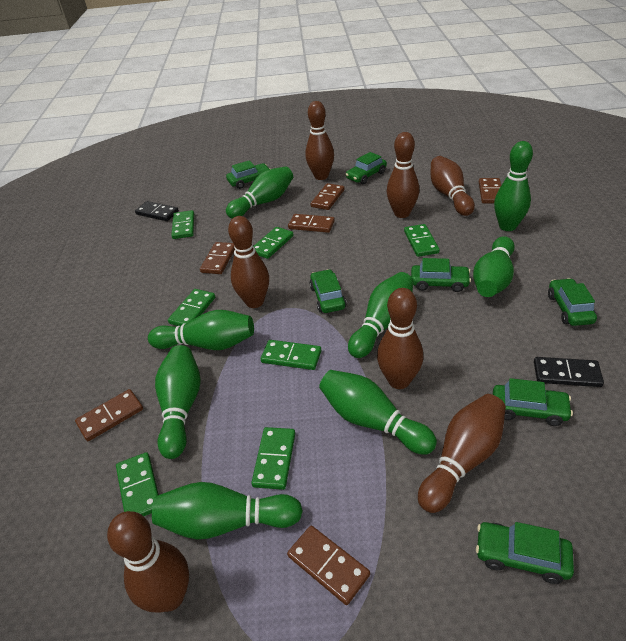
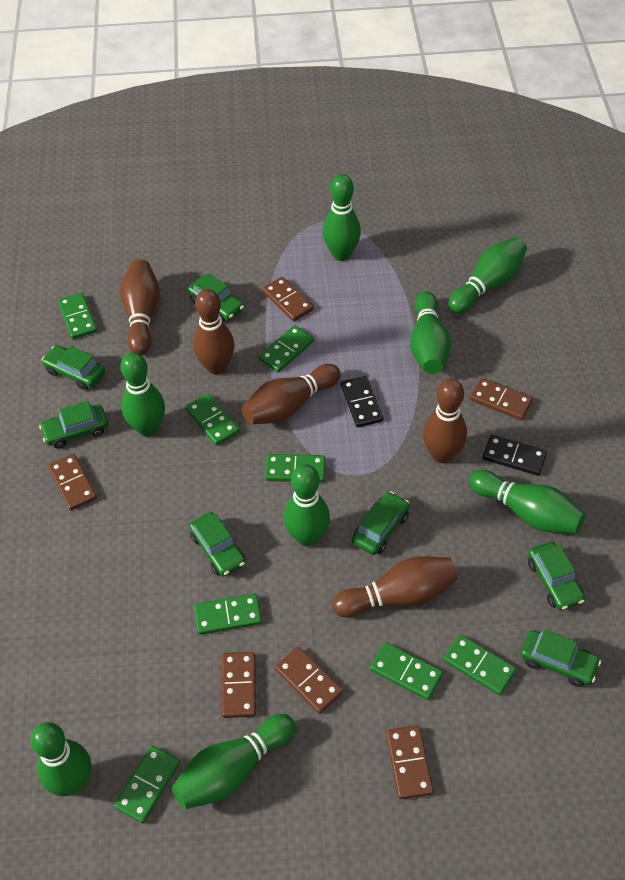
brown bowling pin: [107,511,189,613] [228,216,269,308] [306,101,334,180] [377,288,423,389] [387,132,419,218] [418,394,506,513] [431,156,475,216] = 7 -> [120,259,160,355] [193,289,234,375] [242,364,340,425] [332,556,458,617] [423,379,467,463] = 5
green domino: [116,452,159,516] [168,289,215,326] [171,210,194,239] [251,427,295,490] [254,227,293,259] [261,340,321,370] [404,224,440,257] = 7 -> [58,293,97,339] [114,745,180,823] [186,394,239,446] [194,594,262,635] [259,325,314,373] [265,454,325,482] [370,642,443,700] [443,634,516,695] = 8

